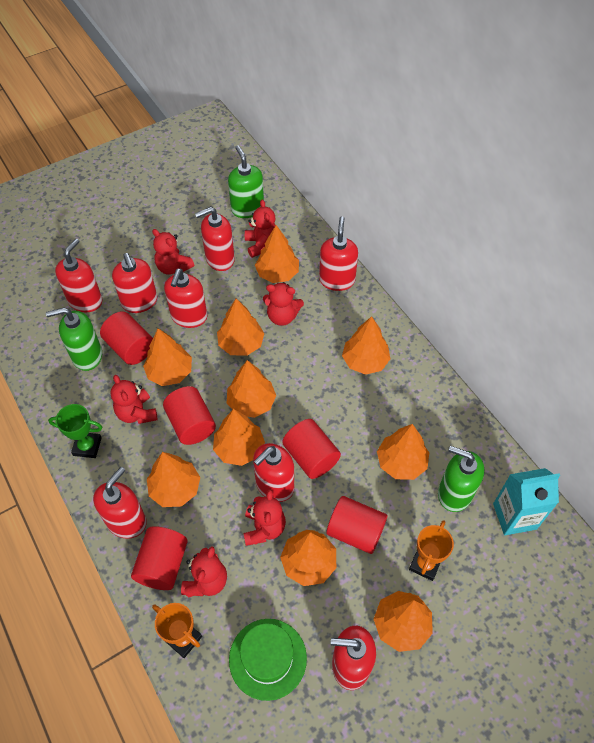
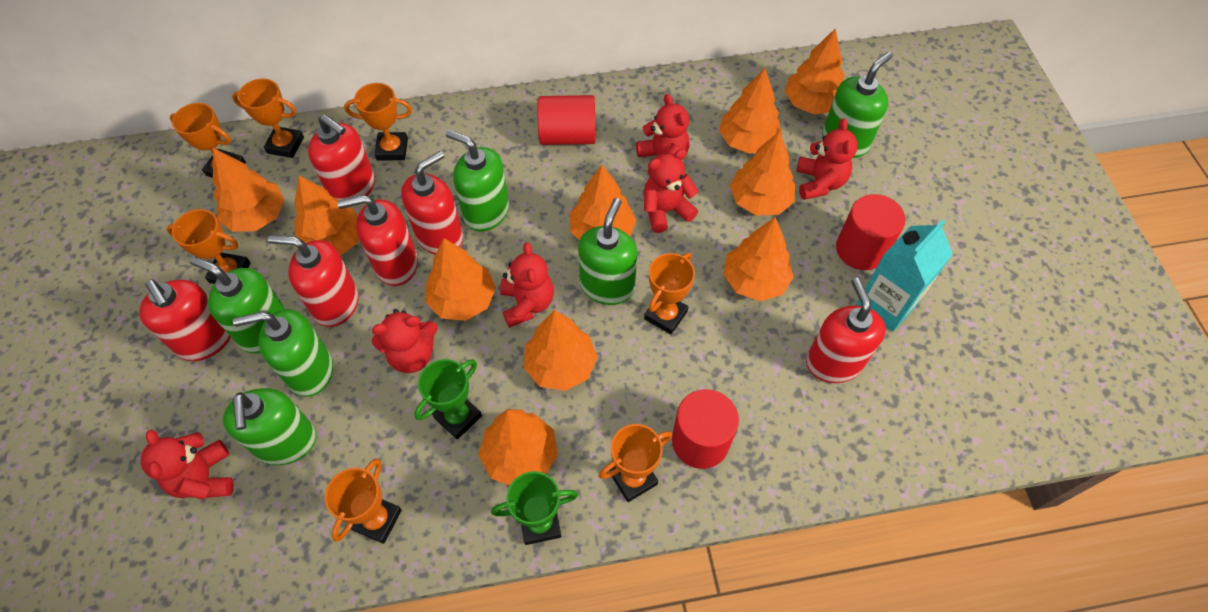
green hat: [229,619,307,701] = 1 -> none = 0
green soap dispenser: [46,307,102,371] [228,145,264,218] [438,446,484,512] = 3 -> [190,257,286,353] [223,388,317,465] [233,309,333,397] [446,130,509,232] [578,198,637,305] [822,52,892,158] = 6
green trophy: [48,404,102,458] = 1 -> [414,359,482,440] [491,471,578,545] = 2
orange trophy: [152,603,202,658] [409,520,454,581] = 2 -> [166,209,251,284] [170,103,246,178] [232,78,304,158] [325,459,402,544] [344,83,412,161] [599,424,672,502] [644,253,695,335] = 7
red cylinder: [100,311,153,365] [131,526,188,590] [163,386,216,445] [282,419,341,479] [326,496,387,554] = 5 -> [537,95,596,145] [672,389,739,469] [836,194,905,270] = 3
red soap dispenser: [55,238,102,312] [93,467,147,539] [112,253,157,313] [164,268,207,328] [195,207,235,271] [253,443,294,502] [319,217,358,291] [331,626,376,690] = 8 -> [139,279,231,361] [268,235,359,327] [308,114,375,201] [337,195,418,286] [401,151,463,255] [806,278,886,383] = 6

